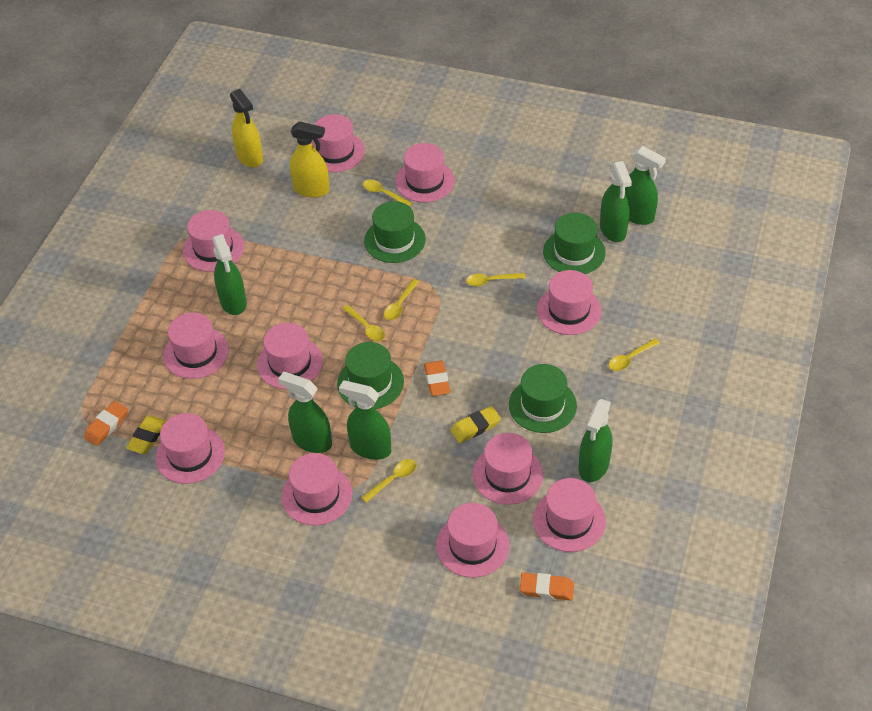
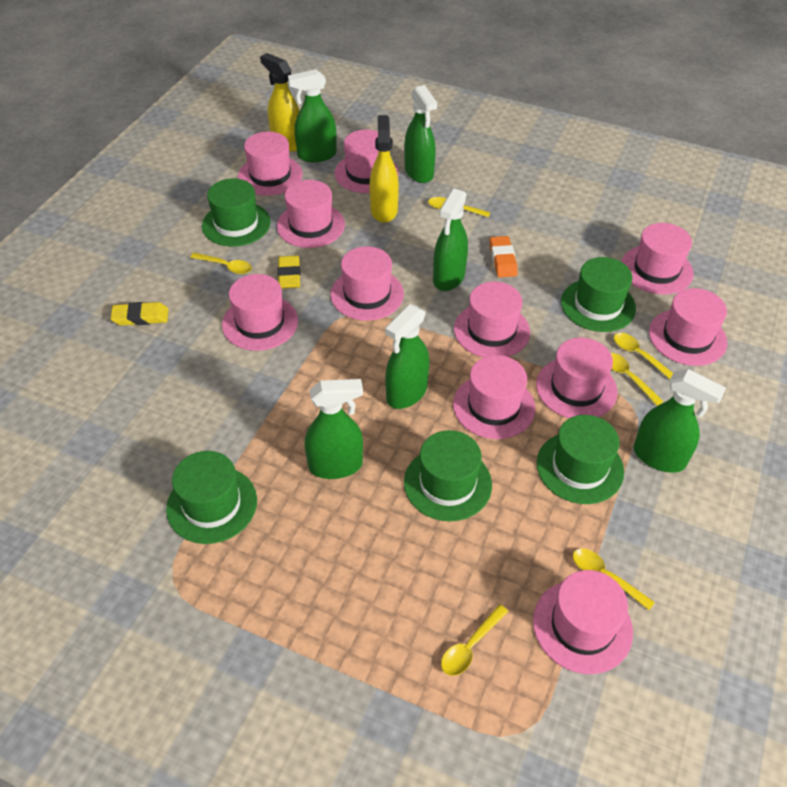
green hat: [337,342,404,409] [364,201,426,263] [509,364,577,433] [543,213,606,274] = 4 -> [166,451,257,544] [202,178,271,247] [404,430,492,521] [537,415,624,504] [561,257,636,332] = 5
orange eraser: [84,401,128,446] [424,361,450,396] [520,573,574,601] = 3 -> [490,236,518,277] = 1

